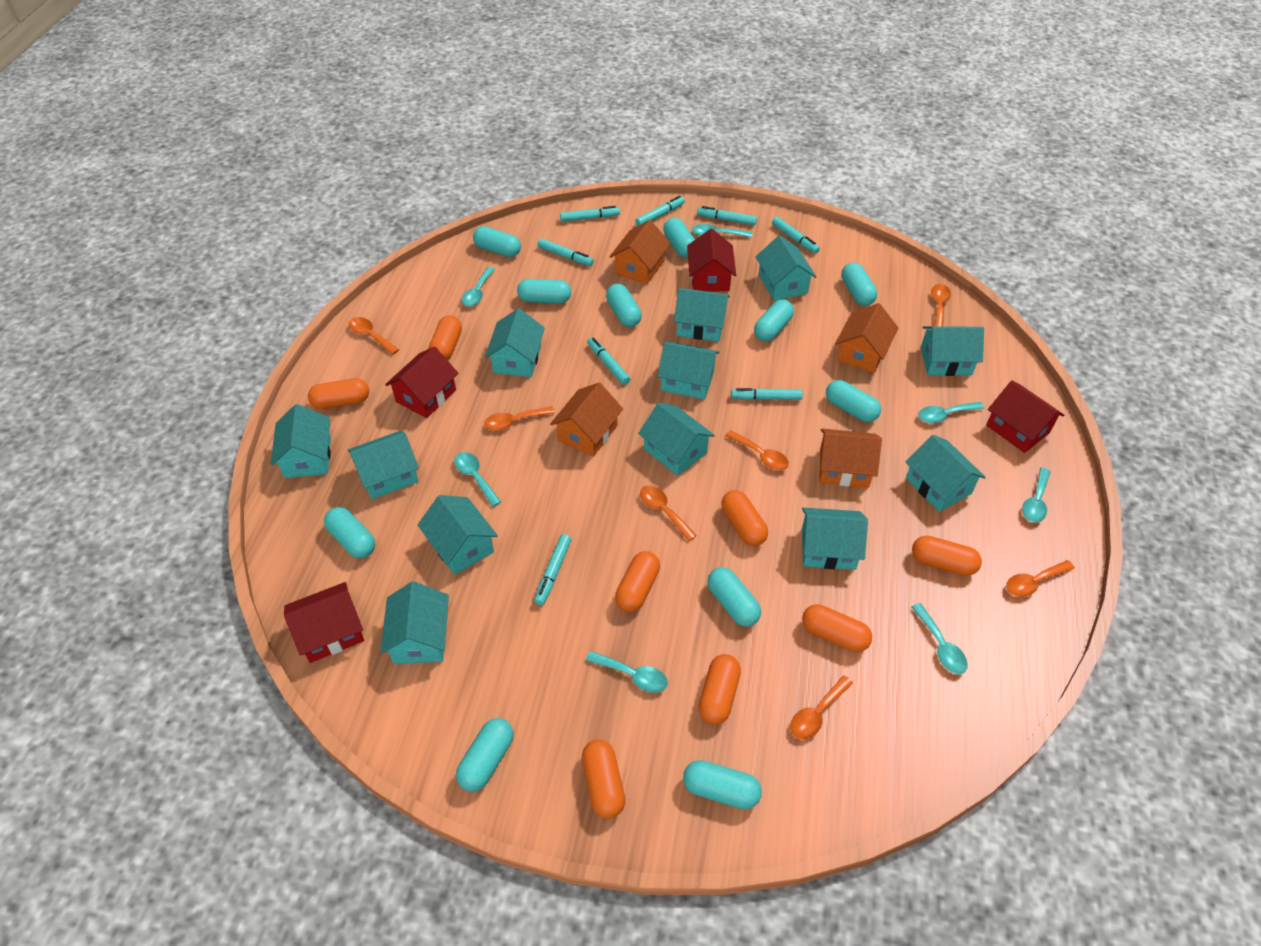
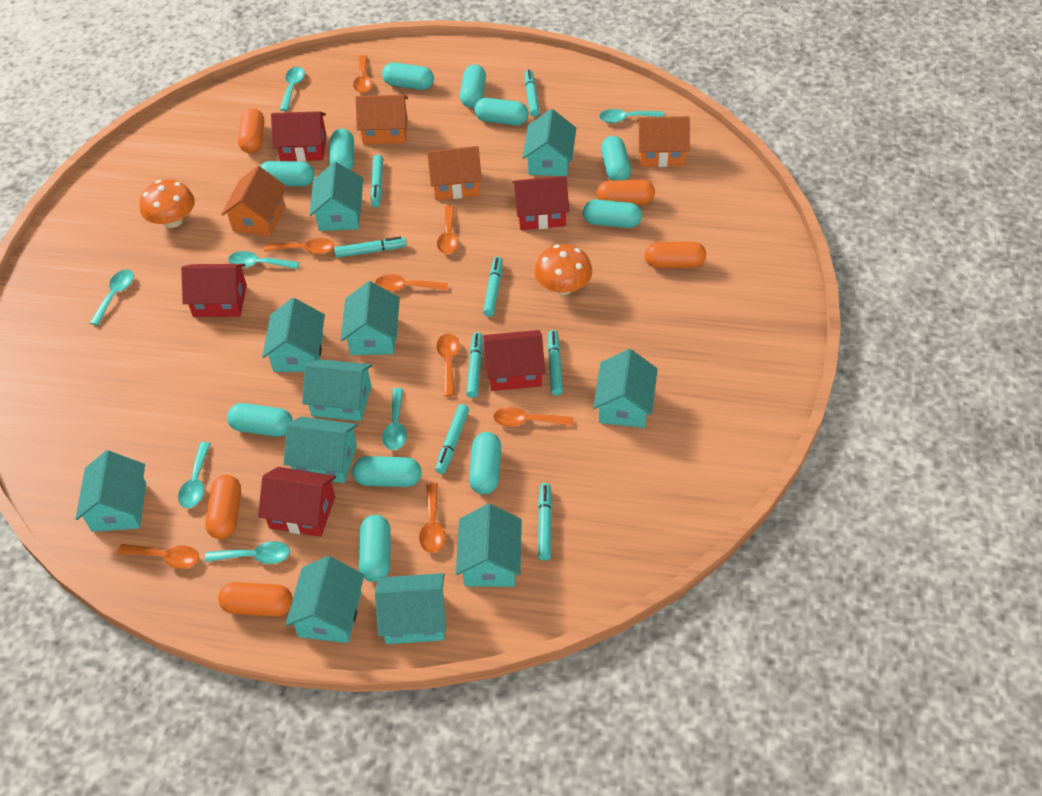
orange capsule: [308,378,369,409] [428,315,462,360] [582,740,625,819] [615,551,660,612] [698,654,741,725] [721,490,768,546] [802,604,872,652] [912,535,982,576] = 8 -> [205,475,241,539] [218,582,293,617] [238,108,265,153] [596,179,655,205] [645,242,706,268] = 5
orange mushroom: none = 0 -> [140,180,195,228] [534,244,592,295] = 2
orange spoon: [349,317,399,355] [484,406,555,430] [640,485,697,541] [725,430,789,470] [790,675,853,739] [931,284,951,326] [1006,560,1075,597] = 7 -> [118,544,199,569] [264,238,334,254] [353,55,373,93] [375,274,448,291] [419,483,445,553] [436,333,460,397] [437,206,459,254] [493,407,573,427] = 8
red house: [284,582,364,663] [385,346,459,418] [687,229,736,291] [986,380,1064,453] = 4 -> [181,264,247,317] [258,467,336,537] [271,111,326,162] [483,330,545,391] [512,176,569,230] = 5
turquoise house: [271,404,331,478] [348,431,419,499] [380,581,449,664] [418,495,498,575] [485,308,545,377] [638,403,715,476] [657,342,719,400] [674,288,730,342] [756,235,817,301] [802,508,868,570] [906,435,986,512] [921,326,984,376] = 12 -> [75,450,146,532] [262,298,325,372] [283,417,358,483] [286,556,364,643] [302,359,372,421] [309,162,363,231] [341,281,400,355] [375,573,446,644] [456,504,522,587] [522,109,576,177] [593,349,658,428] = 11

